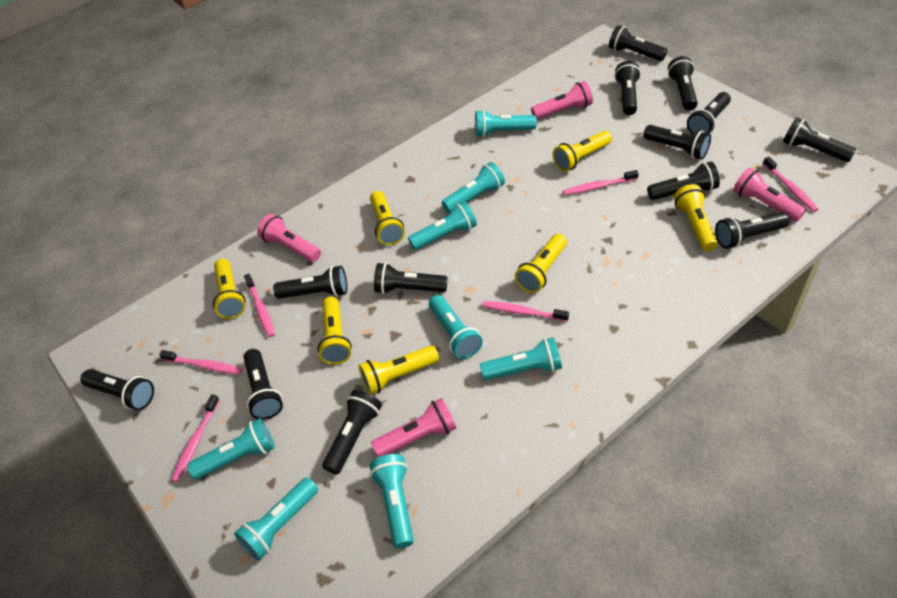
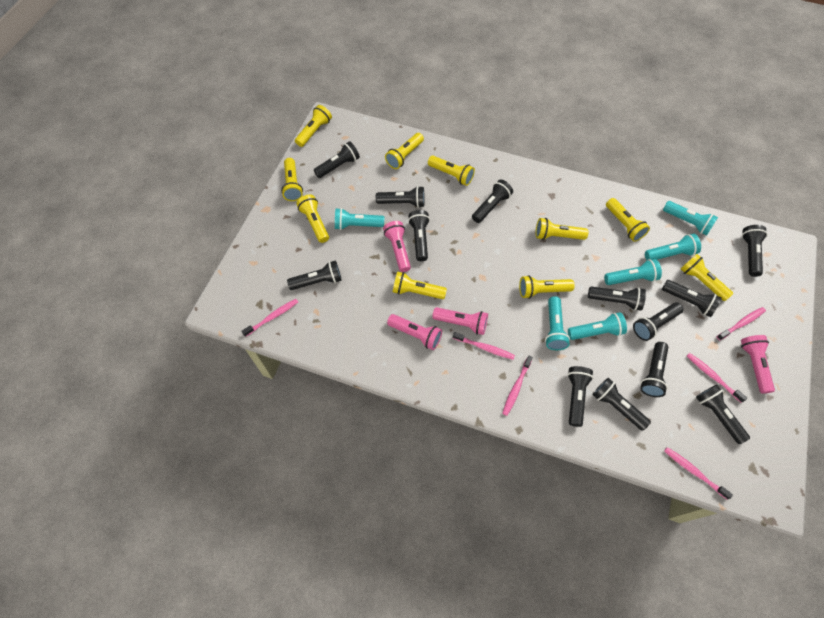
turquoise flashlight: [187,418,275,479] [234,477,318,560] [370,454,414,549] [408,201,477,250] [429,295,483,359] [442,162,505,213] [475,110,537,137] [480,337,562,380] = 8 -> [335,208,384,230] [545,296,570,350] [568,312,627,340] [604,259,662,285] [645,234,701,260] [663,201,718,236] = 6
yellow flashlight: [213,259,245,319] [317,297,352,365] [359,345,439,395] [370,191,405,245] [515,234,567,293] [553,131,612,172] [674,184,718,251] = 7 -> [281,158,303,201] [295,105,332,147] [296,195,329,243] [385,133,424,169] [393,272,447,299] [428,156,475,186] [519,275,575,299] [535,218,588,240] [606,198,650,242] [681,254,733,301] = 10

